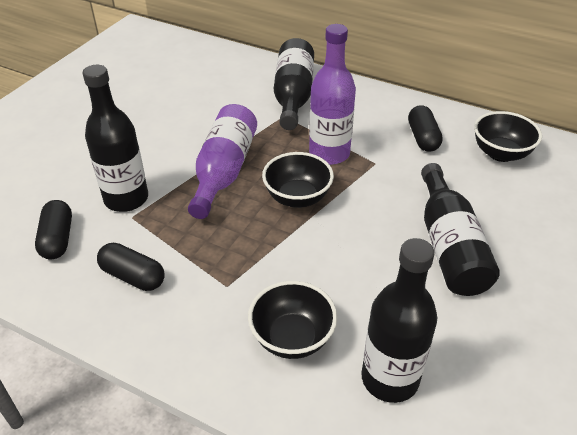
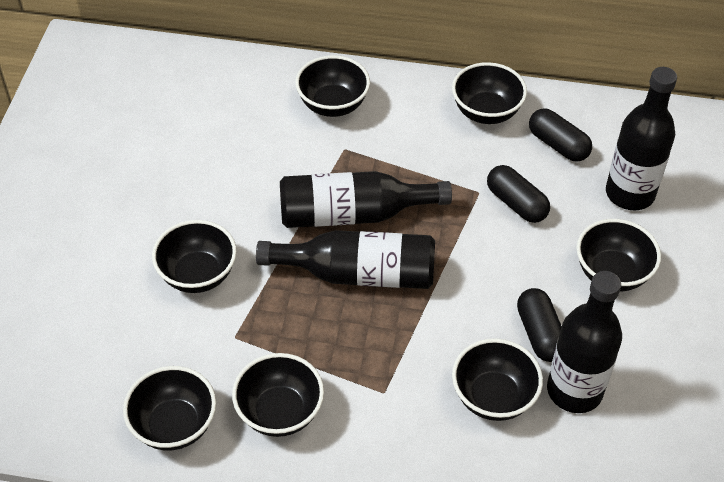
black bowl: [248,281,337,359] [262,152,334,208] [474,111,542,162] = 3 -> [123,366,216,450] [152,220,237,293] [232,353,324,437] [295,55,370,117] [452,62,527,124] [452,338,543,421] [577,219,661,291] = 7
purple bottle: [188,104,257,219] [309,24,356,165] = 2 -> none = 0

